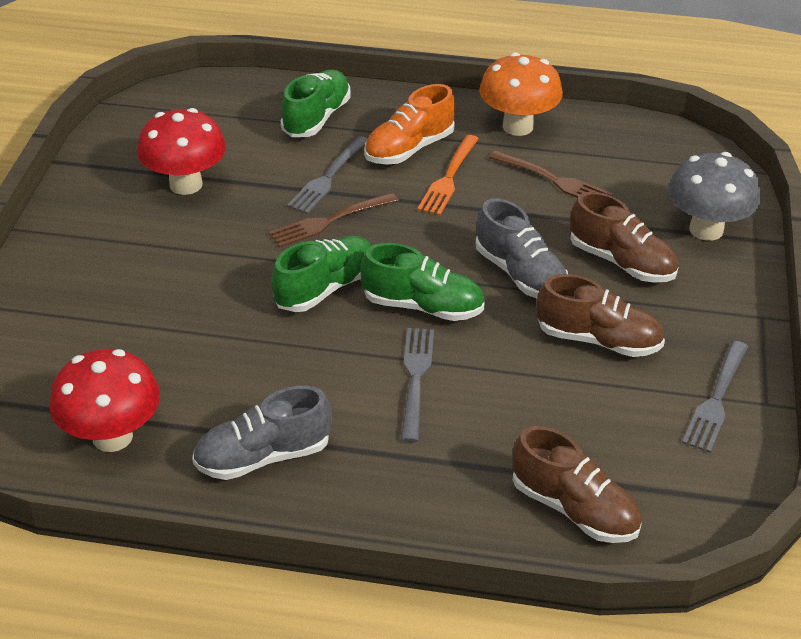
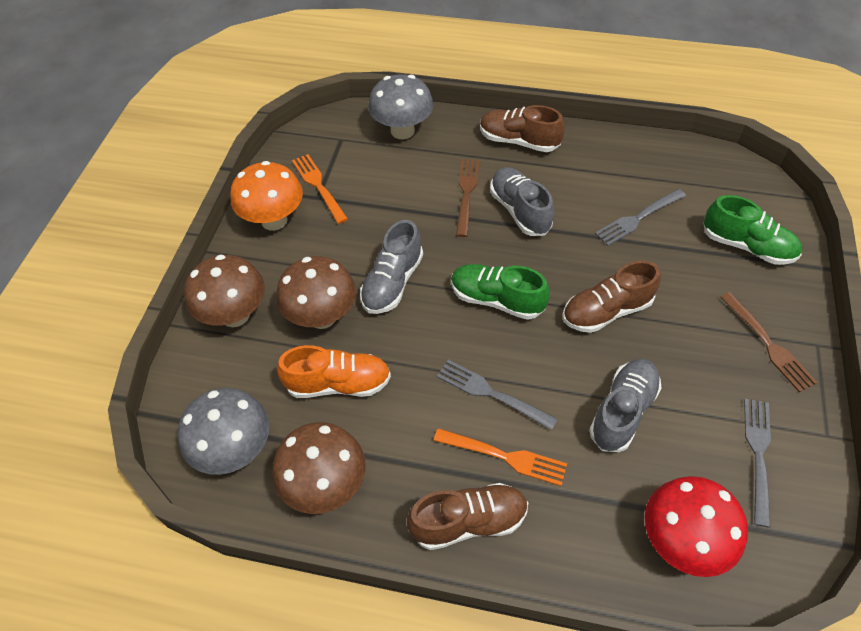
brown mushroom: none = 0 -> [184,254,265,327] [272,422,365,514] [276,256,356,329] = 3
green shoe: [272,236,372,312] [281,70,351,137] [361,243,485,321] = 3 -> [451,264,550,320] [703,195,802,265] = 2
grey mushroom: [668,152,761,241] = 1 -> [178,388,269,475] [368,74,434,139] = 2
grey shoe: [192,386,332,480] [476,199,568,298] = 2 -> [360,220,423,314] [490,167,554,236] [589,359,662,452] = 3
orange fork: [417,135,479,216] = 1 -> [292,154,348,224] [434,428,567,486] = 2
red mushroom: [50,349,160,452] [137,108,226,195] = 2 -> [645,476,748,577] = 1

